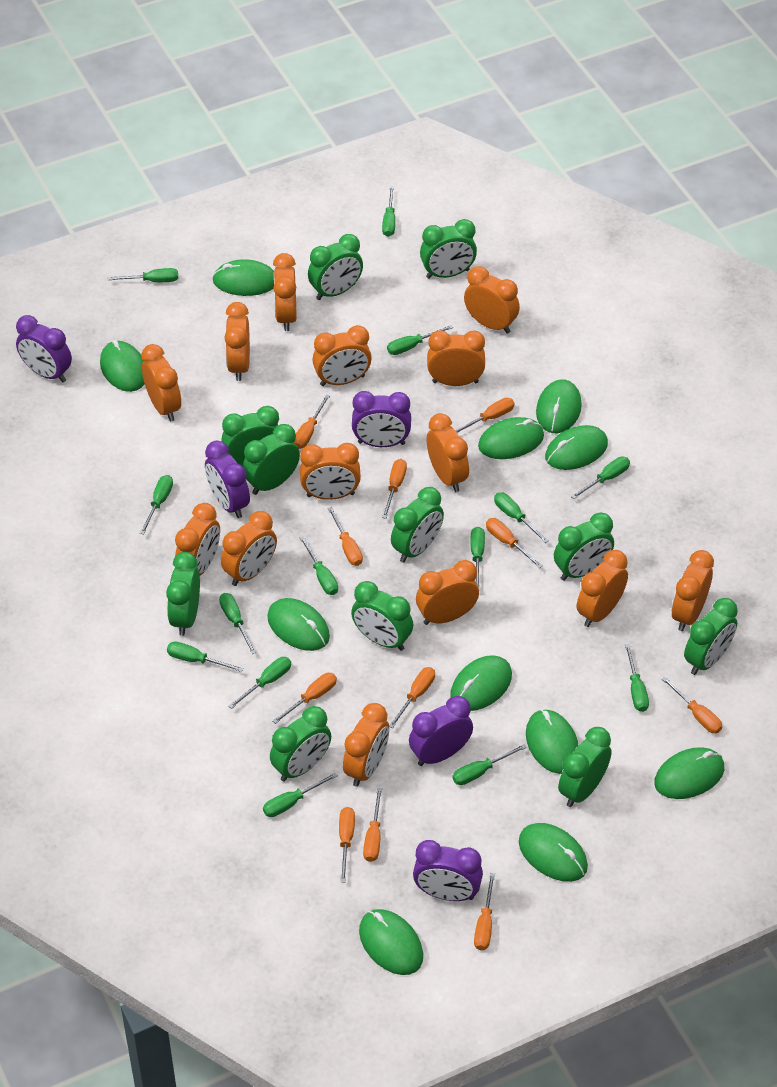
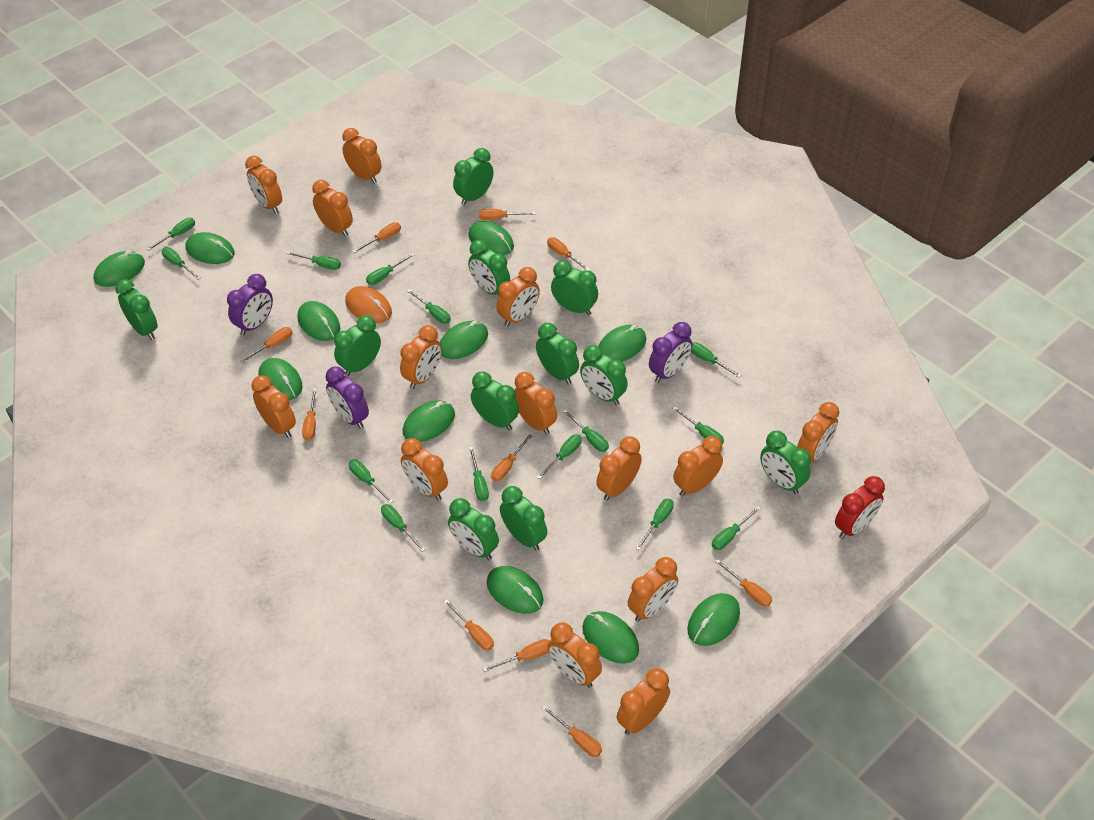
orange mouse: none = 0 -> [345,286,392,323] = 1
orange screwdriver: [273,673,337,724] [294,394,330,449] [328,507,363,566] [339,807,355,882] [363,788,382,862] [382,459,407,519] [389,667,435,728] [455,398,515,433] [474,873,495,950] [486,518,543,568] [662,677,722,733] = 11 -> [240,327,293,363] [302,388,317,440] [352,222,401,253] [444,599,494,650] [479,209,536,220] [483,639,550,672] [491,434,532,481] [542,705,602,757] [547,237,590,271] [715,559,772,607] = 10
purple clock: [16,315,72,382] [205,441,250,518] [352,391,411,447] [409,696,473,766] [413,840,483,901] = 5 -> [227,274,273,335] [326,366,369,429] [649,322,692,383] = 3
red clock: none = 0 -> [835,476,885,539] = 1

